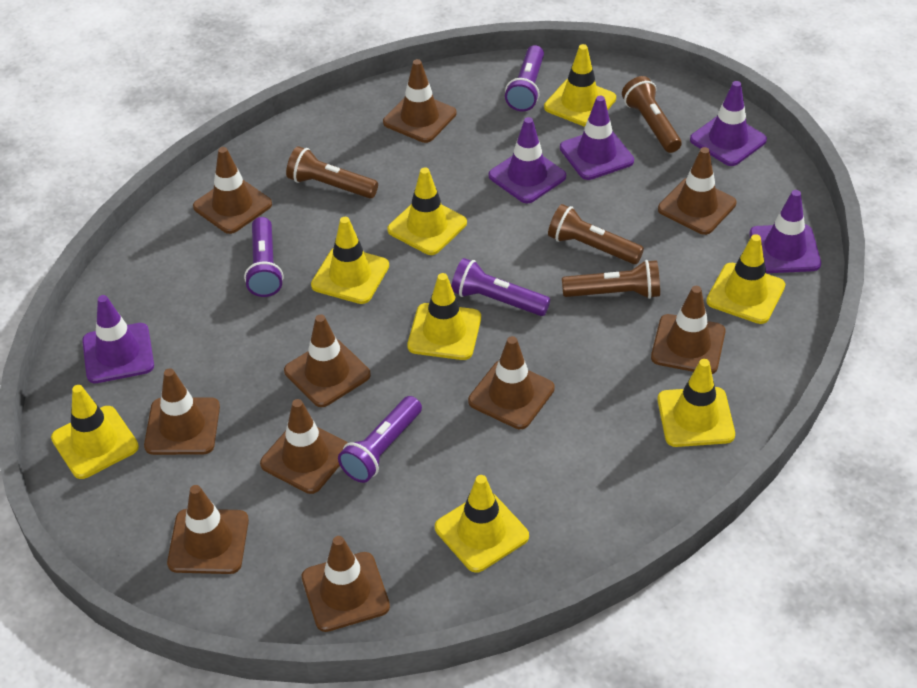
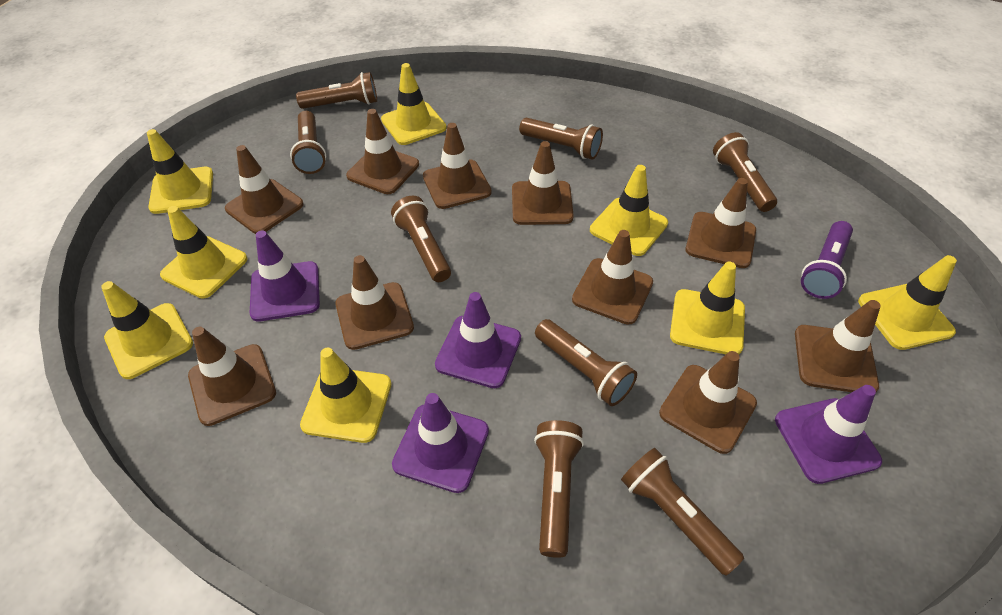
brown flashlight: [286,146,378,198] [548,204,644,264] [562,260,660,299] [622,76,682,153] = 4 -> [290,111,326,174] [296,72,377,109] [391,196,451,282] [519,118,603,160] [534,420,584,558] [535,319,637,406] [621,448,744,576] [713,132,777,212] = 8
purple flashlight: [244,217,283,297] [338,396,422,483] [451,258,550,316] [505,45,544,111] = 4 -> [801,221,853,299] = 1
purple traffic cone: [82,295,154,383] [488,117,566,203] [560,96,634,180] [690,81,767,166] [750,190,821,273] = 5 -> [250,230,320,322] [392,393,489,493] [435,292,521,388] [775,385,882,484] = 4

